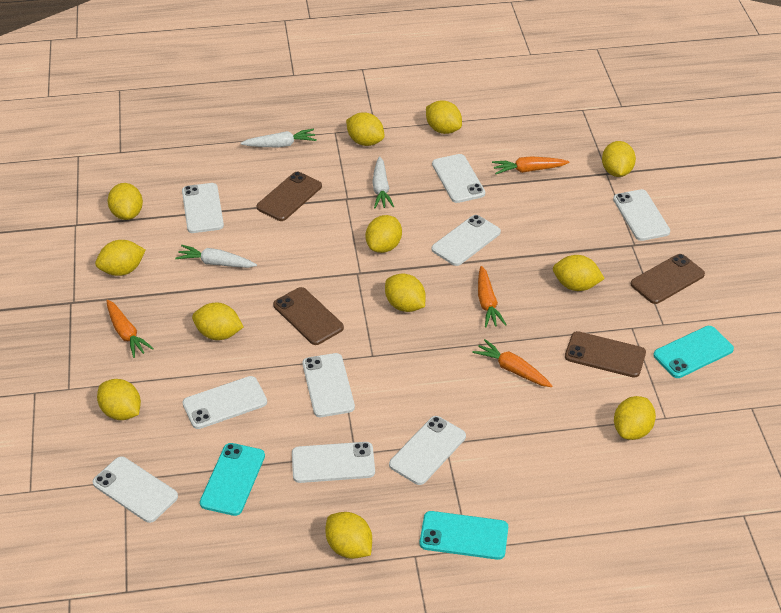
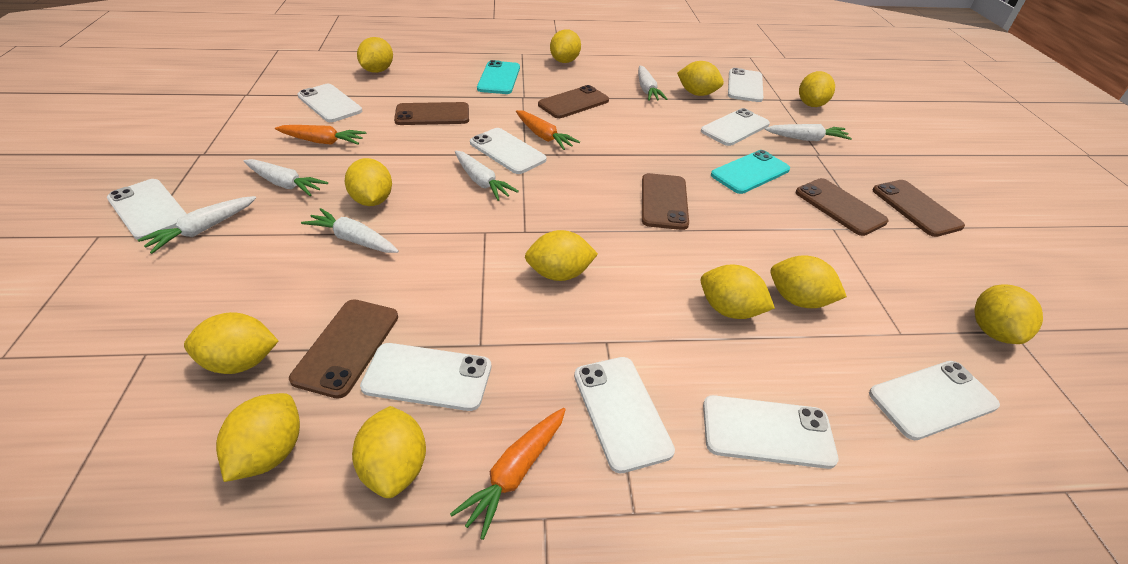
brown phone: [256,172,322,221] [273,287,344,345] [565,331,646,378] [631,254,705,304] = 4 -> [289,300,398,399] [394,102,469,125] [538,85,609,118] [642,173,689,230] [795,178,888,236] [873,180,965,237] = 6
orange carrot: [106,300,154,358] [472,339,552,387] [478,266,507,328] [492,156,569,174] = 4 -> [275,125,366,145] [450,408,566,540] [516,110,580,150] = 3
turquoise phone: [200,443,265,516] [420,511,508,560] [653,326,734,378] = 3 -> [477,60,520,94] [711,150,790,194] = 2
white carrot: [175,245,257,268] [241,129,317,147] [372,156,394,208] = 3 -> [138,196,256,254] [244,159,328,196] [301,208,399,253] [455,151,519,201] [638,65,668,101] [765,124,852,141] = 6

